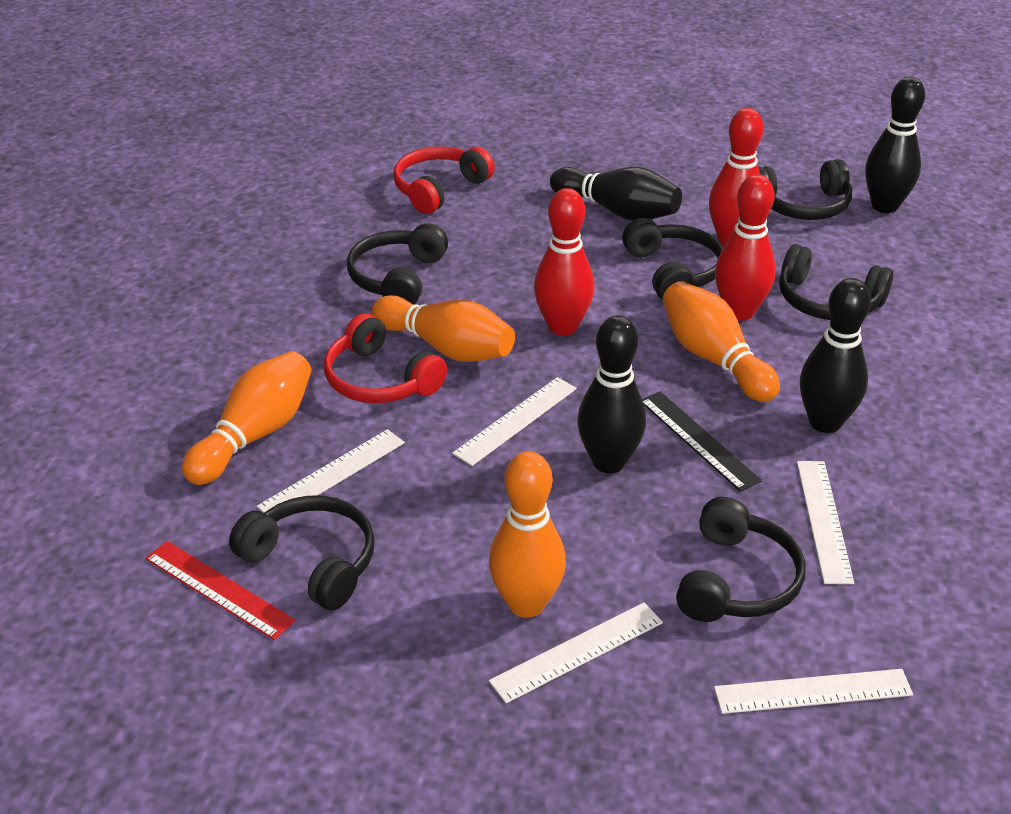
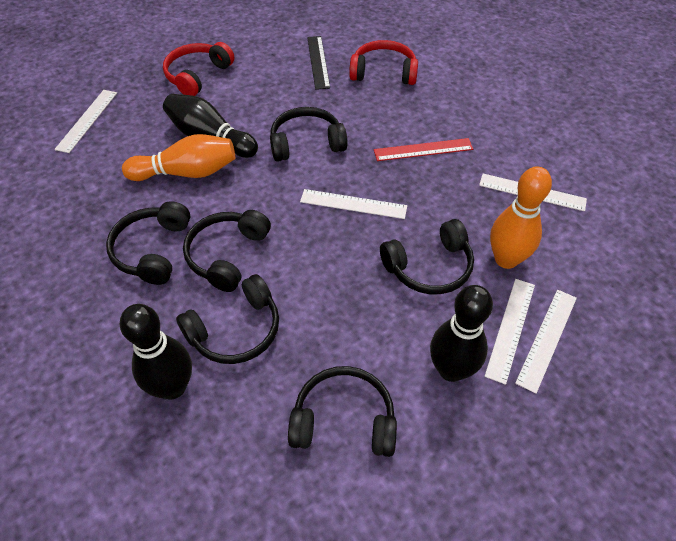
black bowling pin: [550,167,682,221] [577,315,646,473] [800,278,871,433] [865,77,925,213] = 4 -> [120,304,192,399] [163,94,258,158] [430,285,493,382] = 3
orange bowling pin: [182,351,312,485] [372,295,515,362] [489,451,566,618] [663,281,780,402] = 4 -> [122,134,235,181] [490,166,552,269] = 2
red bowling pin: [534,188,595,336] [709,108,764,246] [715,174,776,321] = 3 -> none = 0

